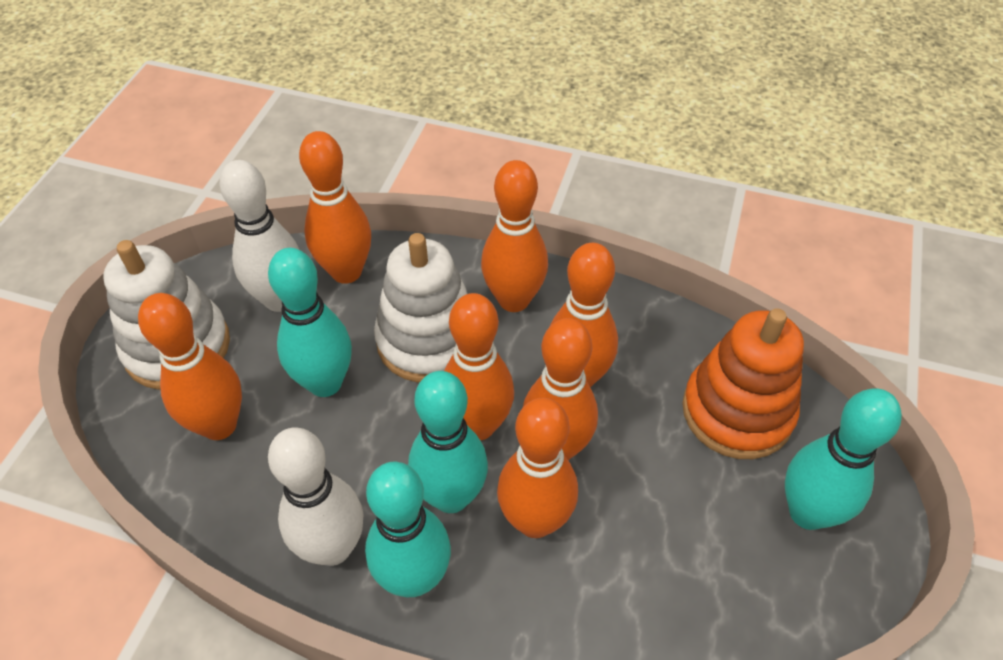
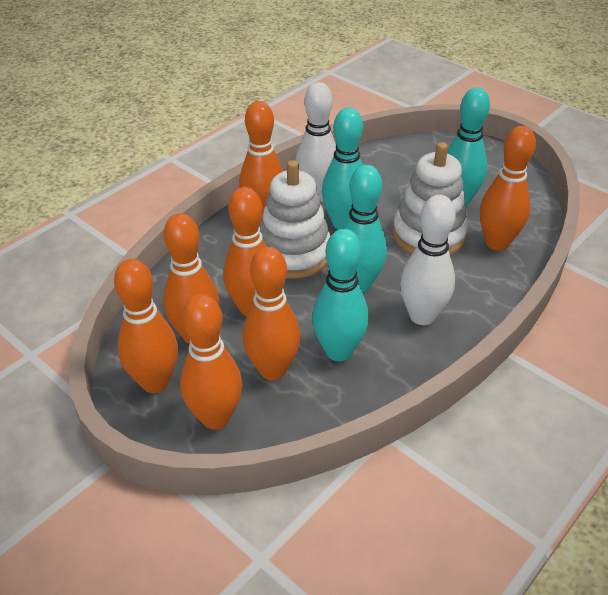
orange stacking toy: [682,308,804,459] = 1 -> none = 0

